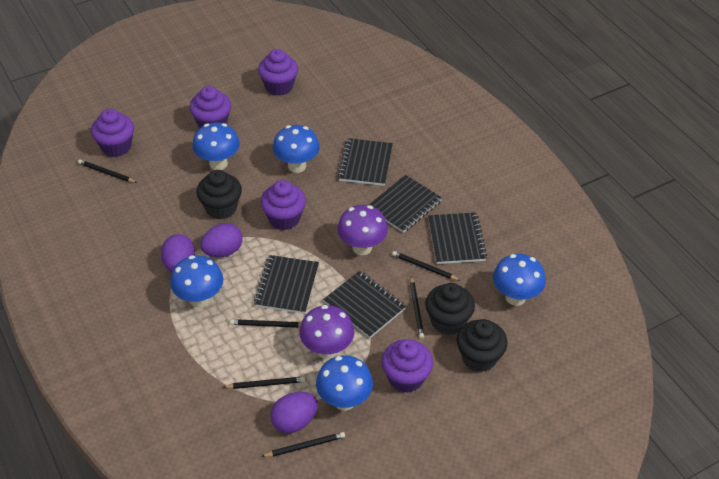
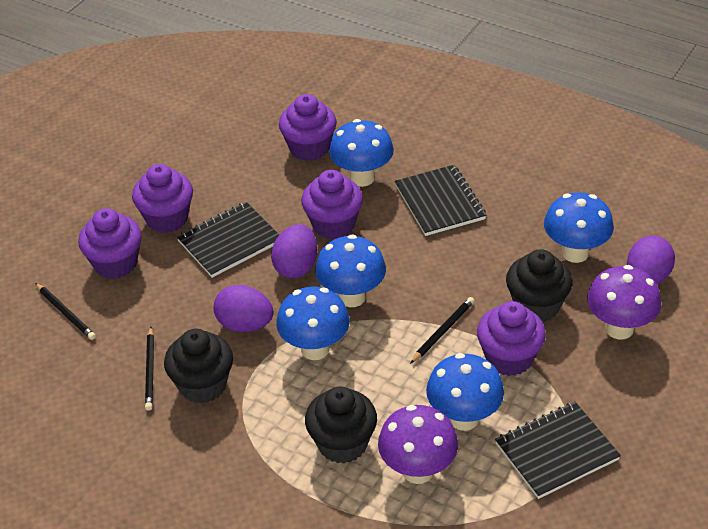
black notebook: [254,255,319,314] [323,271,406,338] [337,138,393,186] [369,175,442,233] [428,212,487,264] = 5 -> [176,202,279,278] [395,165,486,236] [495,402,621,499] = 3
black pencil: [78,160,137,183] [223,376,305,389] [230,319,302,328] [261,432,345,457] [392,251,461,281] [410,277,424,339] = 6 -> [35,283,96,340] [145,327,154,410] [410,297,474,364] = 3

